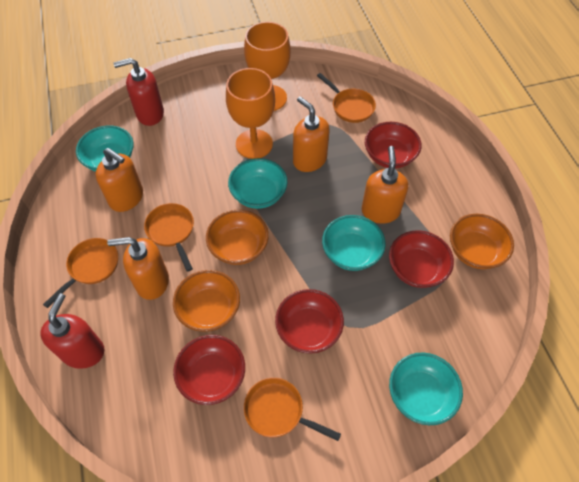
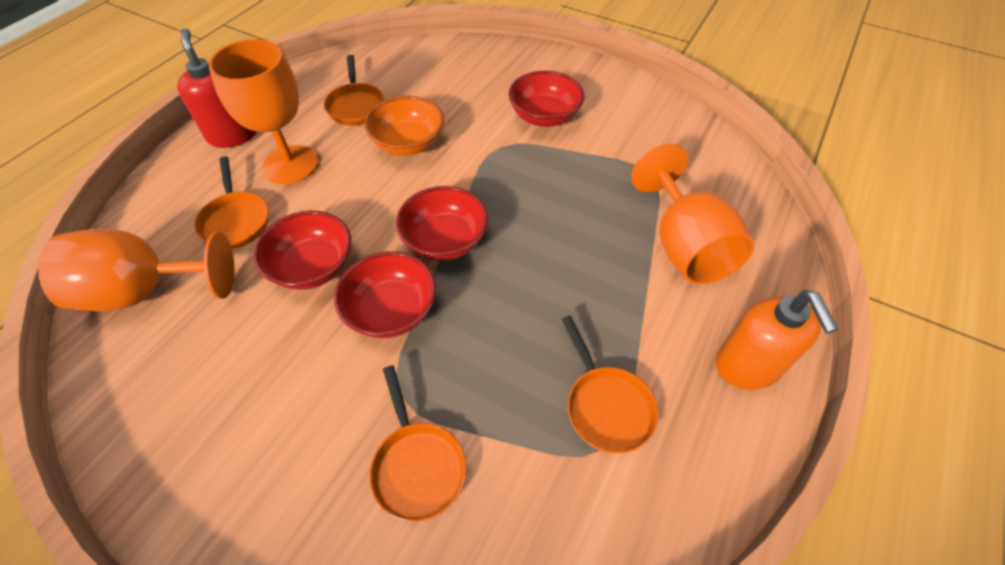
orange bowl: [173,270,240,332] [206,210,269,265] [450,214,514,269] = 3 -> [364,96,444,156] = 1
orange goblet: [226,68,275,159] [244,22,291,111] = 2 -> [38,229,235,311] [209,39,318,184] [631,144,755,284] = 3
orange soap dispenser: [95,148,143,212] [107,237,169,300] [293,96,330,172] [362,146,408,224] = 4 -> [716,290,838,390] = 1
red soap dispenser: [40,293,104,369] [113,58,164,126] = 2 -> [177,28,257,148] = 1
turquoise bowl: [76,125,134,172] [228,158,287,209] [322,215,386,271] [389,353,463,425] = 4 -> none = 0

